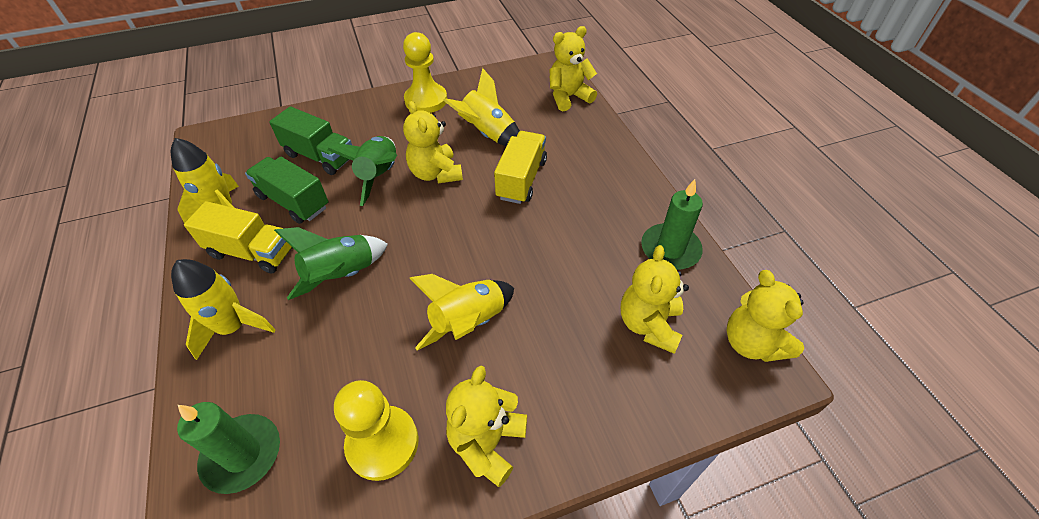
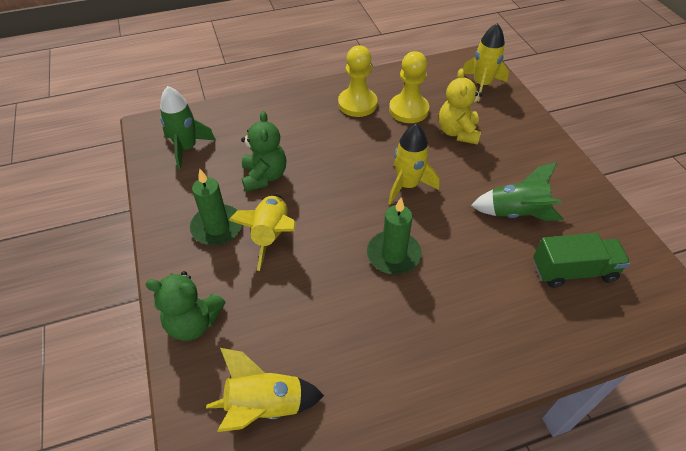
green teddy bear: none = 0 -> [145,271,226,341] [241,111,286,192] = 2
green truck: [245,157,328,224] [269,107,352,175] = 2 -> [533,233,630,288] = 1
yellow teddy bear: [403,101,463,183] [446,366,527,487] [549,26,597,111] [621,245,689,354] [726,270,804,362] = 5 -> [439,68,482,145] = 1
yellow truck: [184,201,293,274] [494,131,547,204] = 2 -> none = 0

